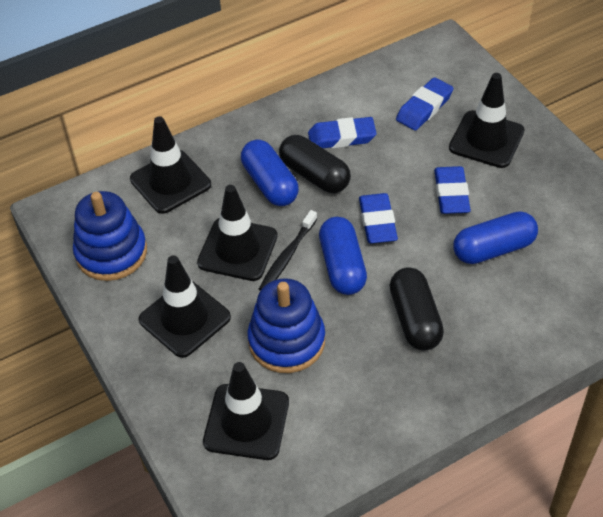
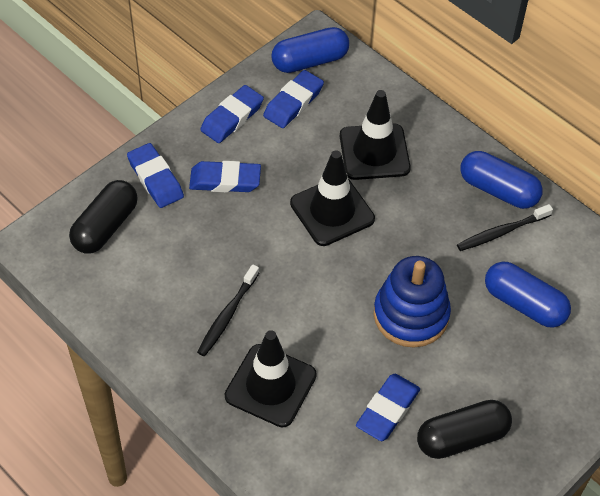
black toothbrush: [259,210,317,291] = 1 -> [197,264,259,356] [457,204,553,251] = 2
black traffic cone: [130,116,211,214] [139,255,231,358] [197,185,278,281] [203,362,289,460] [449,73,525,168] = 5 -> [225,330,317,428] [290,150,375,246] [340,90,411,180] = 3
blue eraser: [308,117,377,148] [359,193,398,243] [396,77,454,131] [434,166,471,214] = 4 -> [127,143,184,208] [189,161,261,192] [200,85,264,143] [263,70,324,128] [356,374,420,441] = 5
blue stacking toy: [73,191,147,281] [248,278,325,373] = 2 -> [374,256,451,347] = 1

